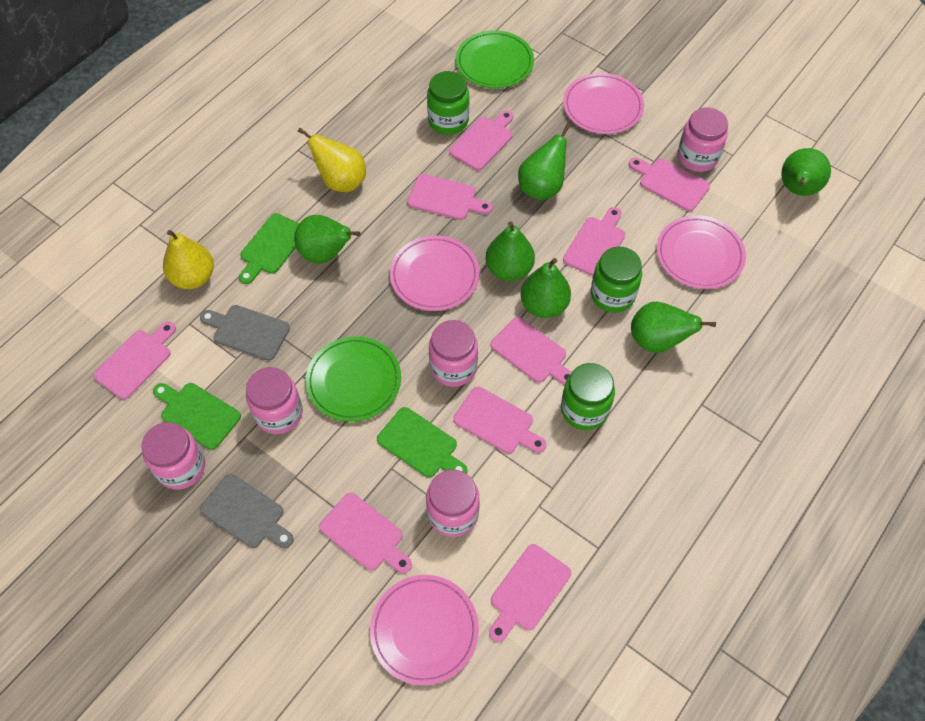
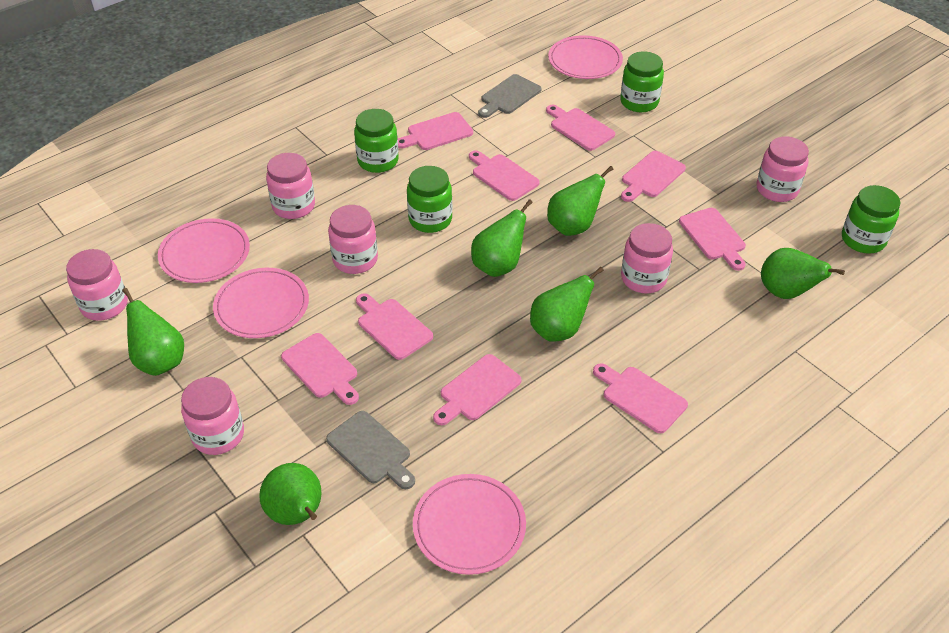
green cutting board: [153,383,241,450] [239,213,299,284] [377,407,468,477] = 3 -> none = 0
green jar: [427,71,469,135] [561,363,615,430] [591,247,642,313] = 3 -> [354,109,399,173] [407,166,452,233] [620,51,664,112] [842,185,900,253] = 4
green plate: [306,336,401,422] [456,30,534,88] = 2 -> none = 0
pink jar: [141,422,205,490] [246,367,303,434] [426,470,480,537] [429,320,478,387] [678,108,728,172] = 5 -> [66,249,128,321] [181,377,244,455] [266,153,315,219] [328,205,378,274] [621,223,673,293] [756,136,809,202] = 6
yellow pear: [163,230,214,289] [298,128,366,192] = 2 -> none = 0

